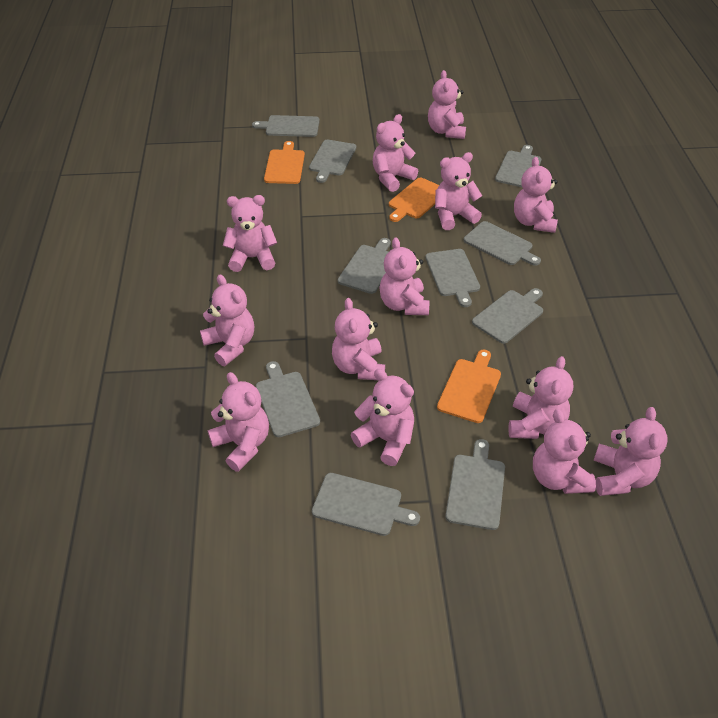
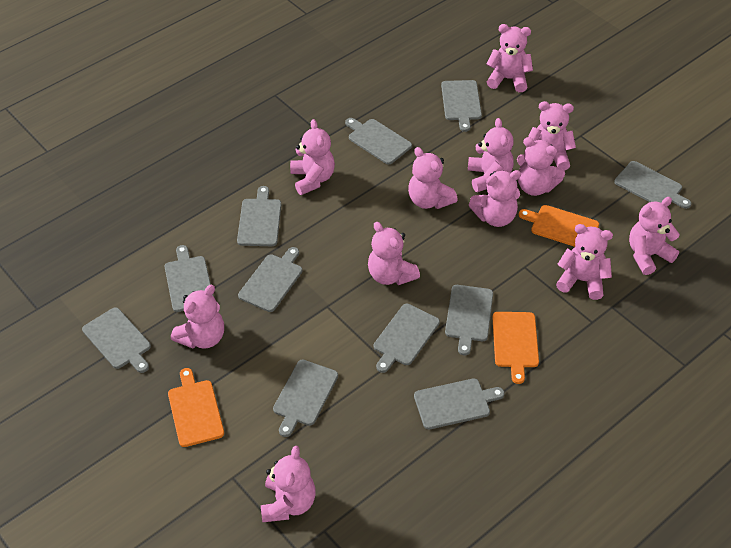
grey cutting board: [252,115,320,137] [256,361,320,437] [309,140,356,183] [312,473,420,536] [338,238,391,294] [425,249,480,307] [445,439,505,530] [464,221,541,266] [472,288,543,344] [495,145,542,188] = 10 -> [82,307,151,373] [165,245,213,312] [237,186,281,246] [238,247,302,312] [273,360,338,437] [345,118,412,164] [374,304,440,373] [414,378,505,429] [441,80,482,132] [445,285,493,355] [614,161,691,209] = 11
pink teddy bear: [200,274,254,366] [208,372,269,472] [223,195,277,272] [332,298,385,380] [351,369,414,466] [373,114,418,192] [379,238,429,315] [428,70,466,139] [435,152,482,230] [508,356,573,439] [514,157,558,233] [533,409,596,494] [594,407,668,496] = 13 -> [171,285,224,349] [261,446,316,522] [290,119,335,195] [368,222,420,285] [408,147,458,209] [468,118,514,192] [469,170,521,227] [486,24,533,92] [517,137,565,196] [528,101,576,171] [556,224,613,300] [629,197,680,275] = 12

